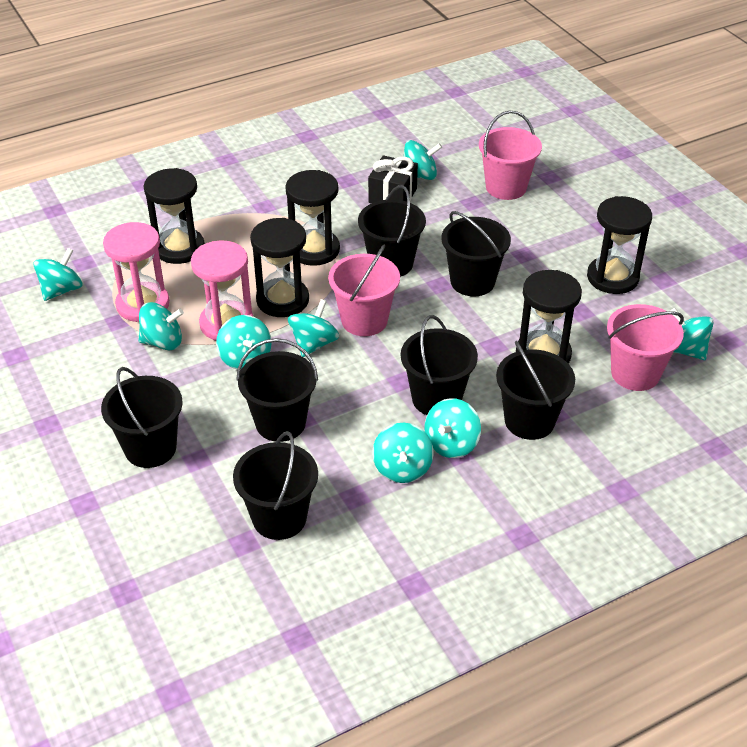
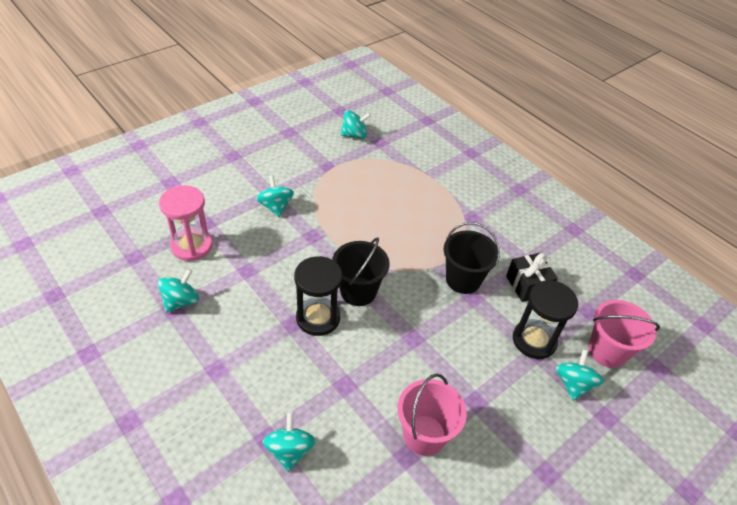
black bucket: [101,367,183,468] [233,431,318,540] [236,338,318,442] [358,185,426,277] [401,315,478,415] [441,211,511,296] [496,341,575,440] = 7 -> [332,237,390,306] [444,222,500,294] = 2
black hourglass: [144,168,205,264] [250,218,309,317] [285,170,340,266] [516,270,582,364] [587,196,652,294] = 5 -> [294,256,342,336] [513,280,578,359] = 2
pink bucket: [328,245,400,336] [479,111,542,200] [607,304,684,391] = 3 -> [398,374,467,456] [588,300,660,368] = 2
pink hourglass: [103,222,170,322] [191,240,253,340] = 2 -> [159,185,213,261] = 1
turquoise spinning top: [33,248,82,301] [138,302,184,350] [216,315,272,369] [288,299,339,357] [372,423,434,483] [404,140,442,180] [425,398,481,458] [670,308,714,360] = 8 -> [158,269,199,313] [256,175,294,217] [263,412,316,472] [340,110,371,139] [556,350,604,401] = 5

